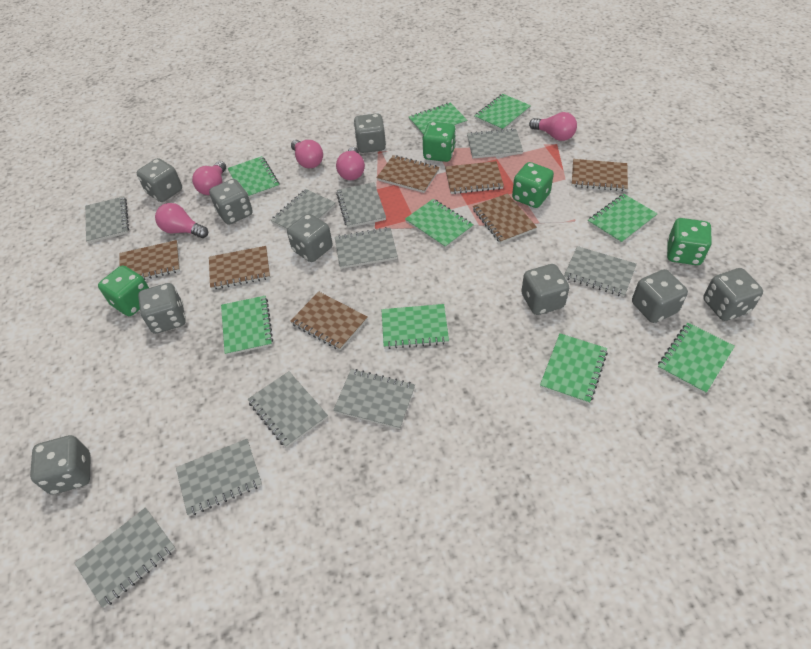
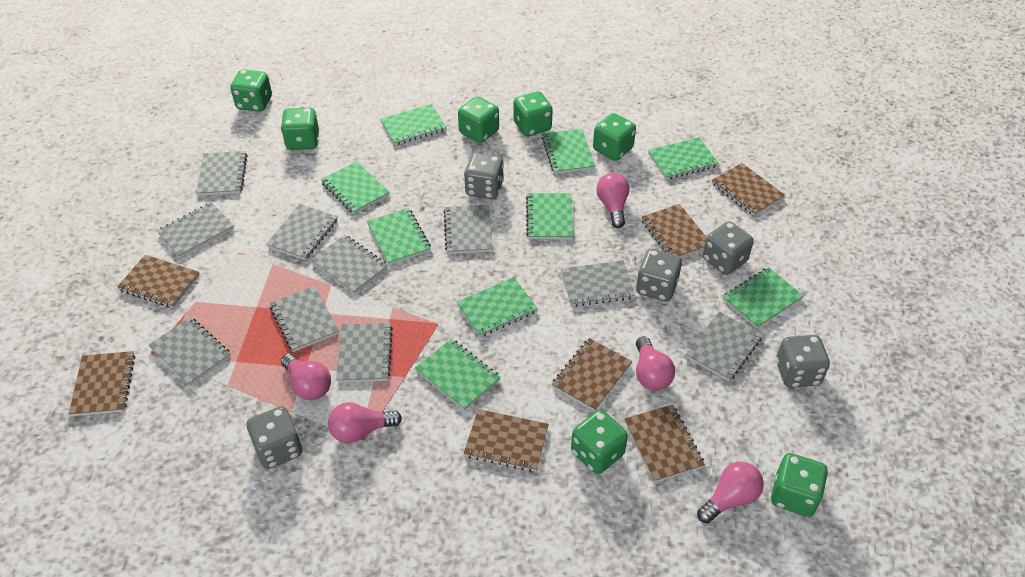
green dice: [98,265,149,316] [423,122,456,162] [512,162,554,208] [667,218,712,265] = 4 -> [230,69,272,112] [281,107,319,150] [458,96,499,143] [513,91,553,137] [571,410,628,474] [593,113,636,161] [771,453,828,517] = 7
grey dice: [30,435,91,494] [137,158,182,202] [138,283,186,334] [209,179,253,225] [287,213,333,262] [354,113,386,153] [521,264,569,315] [632,269,688,323] [703,268,763,321] = 9 -> [247,406,302,469] [464,153,504,199] [636,249,682,301] [703,221,754,275] [776,335,830,388] = 5

